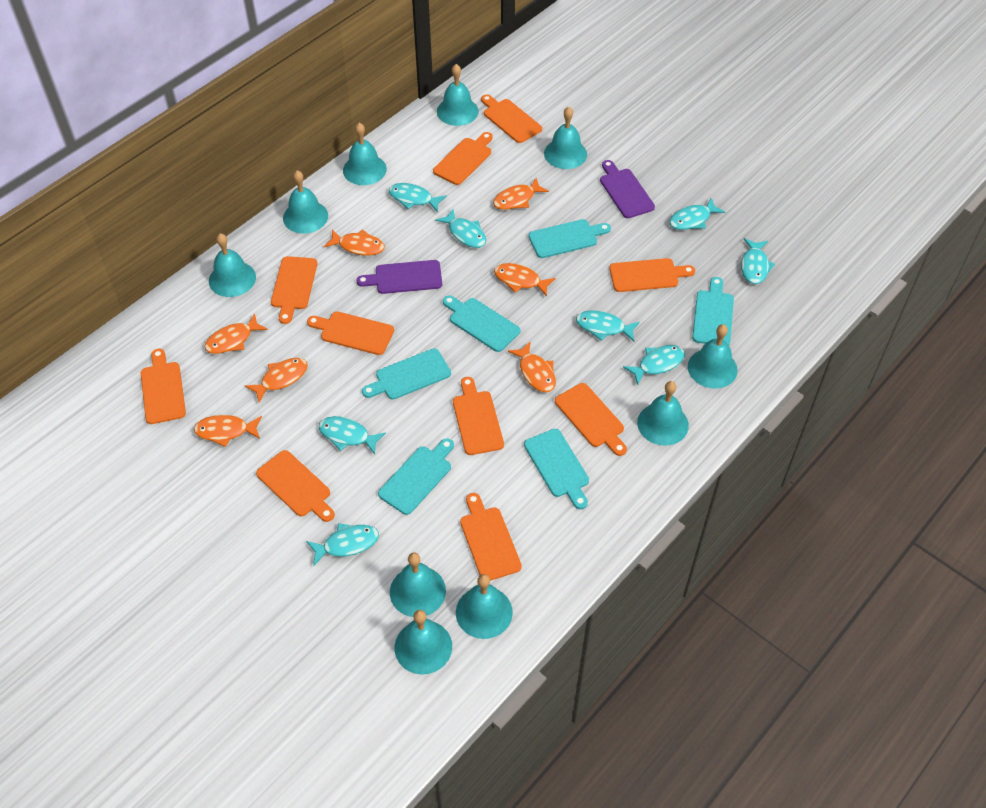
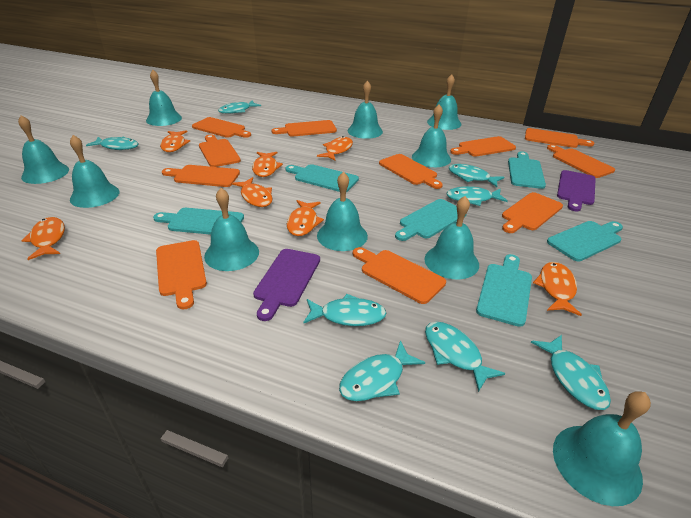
orange cutting board: [141,349,186,424] [256,450,335,522] [271,256,317,324] [307,311,394,355] [433,132,493,185] [453,377,504,455] [460,493,522,581] [481,94,542,143] [555,383,627,456] [609,258,695,292] = 10 -> [156,240,207,309] [162,165,240,187] [192,117,251,138] [199,135,241,167] [272,120,337,137] [353,247,446,304] [379,154,443,189] [450,136,516,157] [502,192,563,233] [525,128,594,148] [547,144,615,178] = 11

